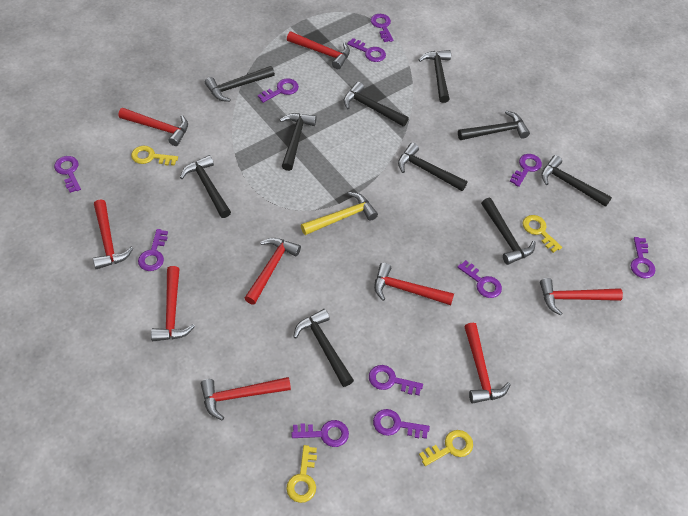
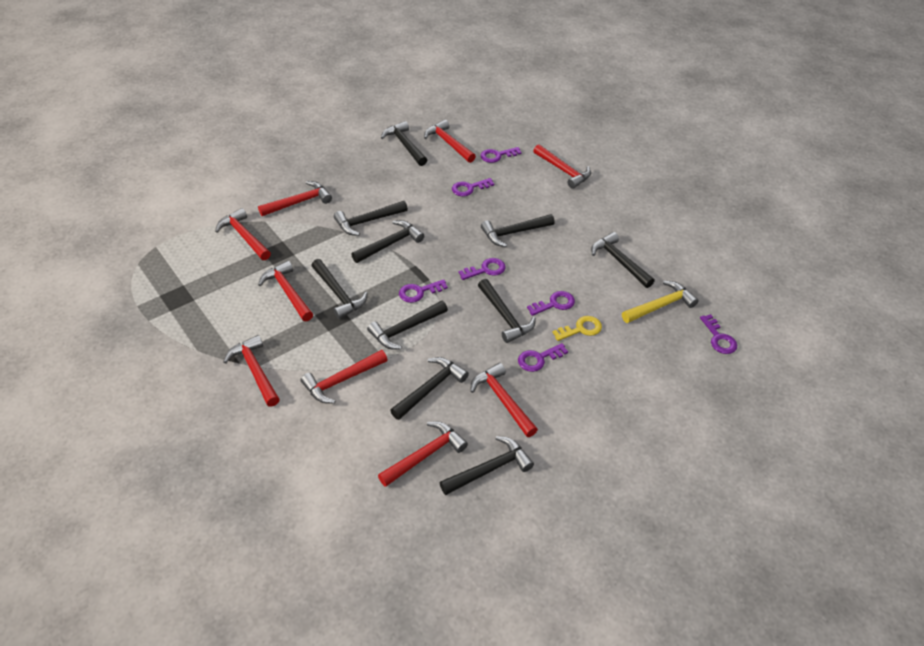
purple key: [54,156,81,193] [138,229,168,271] [258,79,299,103] [291,420,349,447] [347,38,386,62] [369,365,423,395] [371,14,394,42] [373,409,430,439] [457,260,502,298] [510,154,542,187] [631,237,655,278] = 11 -> [399,279,448,303] [452,178,494,196] [459,258,506,280] [480,147,522,163] [518,343,568,372] [527,291,575,316] [700,314,737,354] = 7
yellow key: [131,146,178,166] [286,445,317,503] [419,430,473,466] [522,215,562,253] = 4 -> [552,316,602,341] = 1

